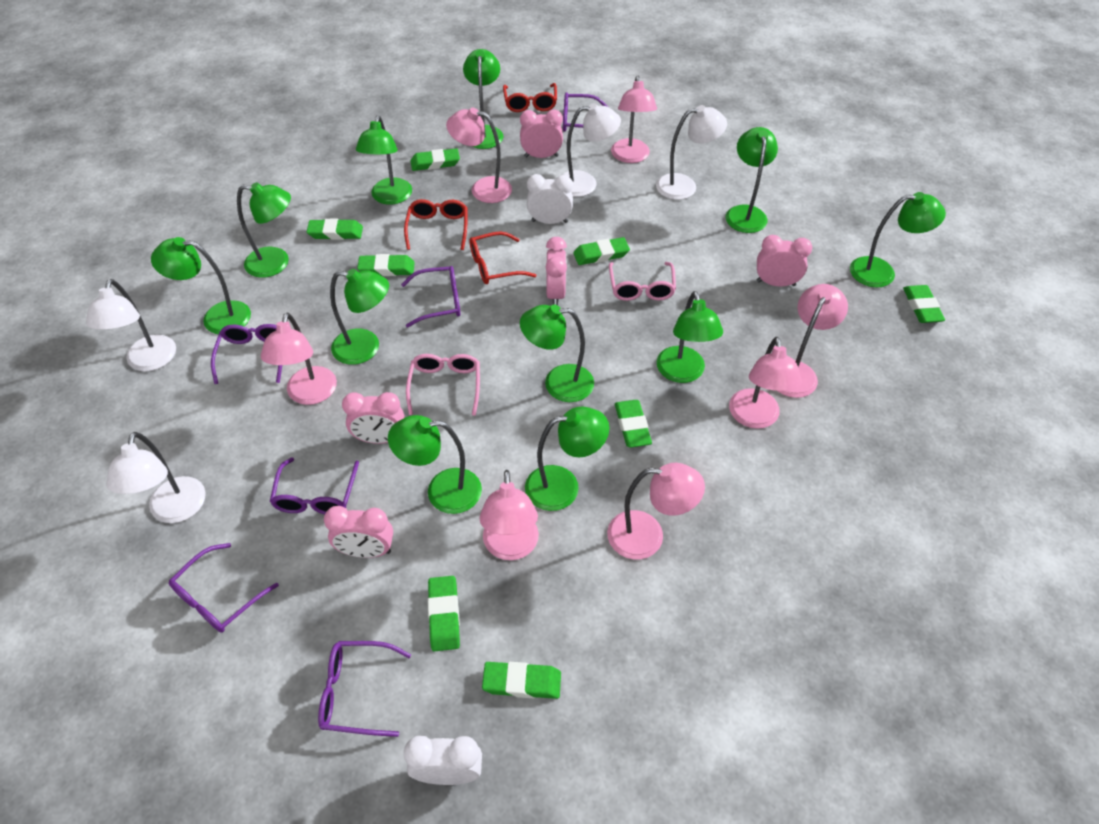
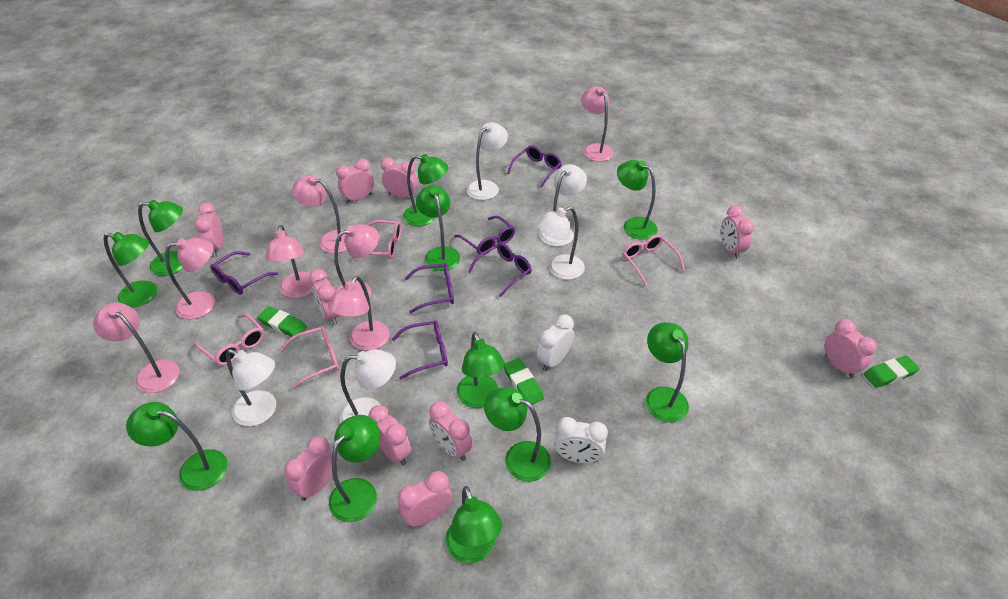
green eraser: [307,219,363,240] [357,254,415,276] [411,148,460,171] [428,576,460,651] [482,662,561,699] [573,237,630,265] [615,400,652,448] [903,285,945,323] = 8 -> [257,306,307,339] [504,358,544,405] [864,356,920,388] = 3
pink clock: [324,506,393,558] [342,392,405,444] [520,109,563,158] [546,237,567,305] [757,235,812,286] = 5 -> [195,203,223,257] [284,437,337,501] [309,269,340,325] [336,159,374,203] [369,405,411,466] [381,158,418,198] [398,471,453,527] [429,401,473,461] [721,205,754,259] [825,319,877,378] = 10
pink glasses: [406,354,480,416] [609,262,676,301] = 2 -> [195,313,264,366] [280,326,339,390] [350,220,401,259] [623,235,685,286] = 4
red glasses: [404,199,467,250] [469,231,536,284] [503,83,557,112] = 3 -> none = 0
white lamp: [86,279,176,371] [106,432,206,523] [562,103,621,197] [656,105,727,200] = 4 -> [226,349,276,426] [340,349,396,423] [467,122,508,200] [536,206,585,280] [540,164,587,247] = 5

